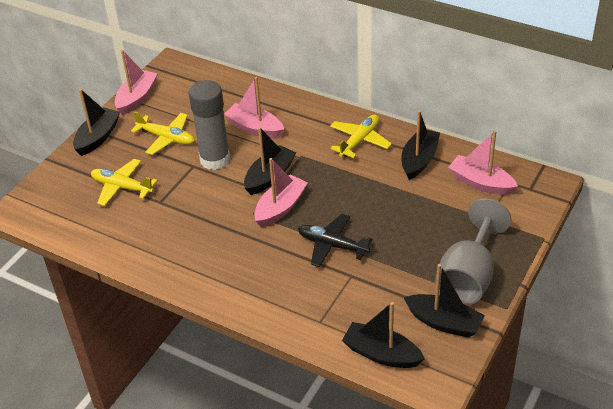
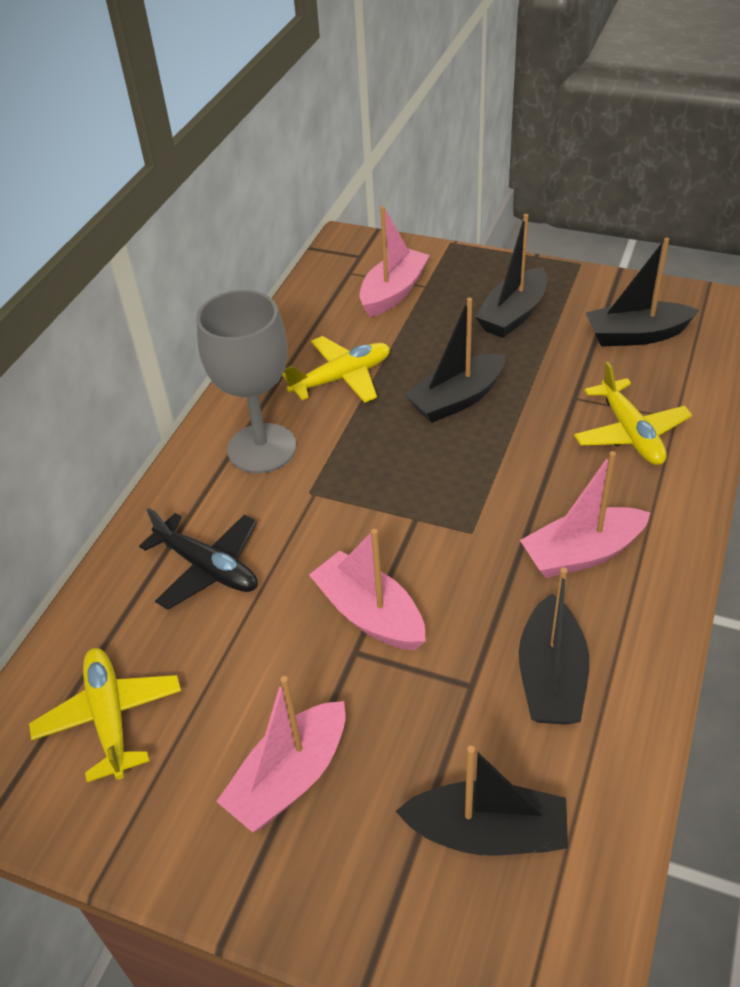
grey glue stick: [189,80,230,170] = 1 -> none = 0

